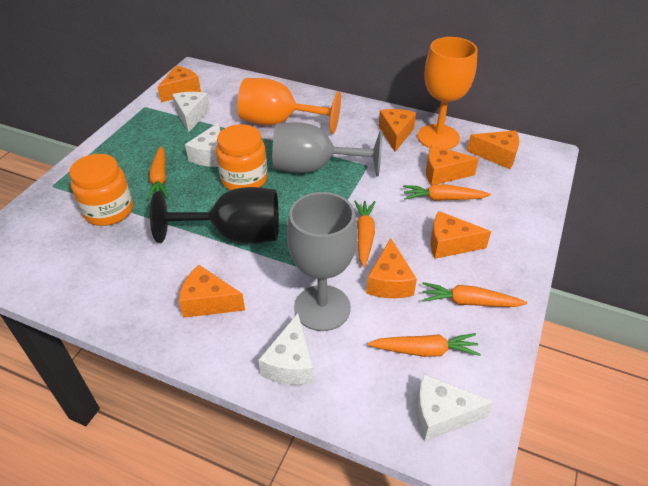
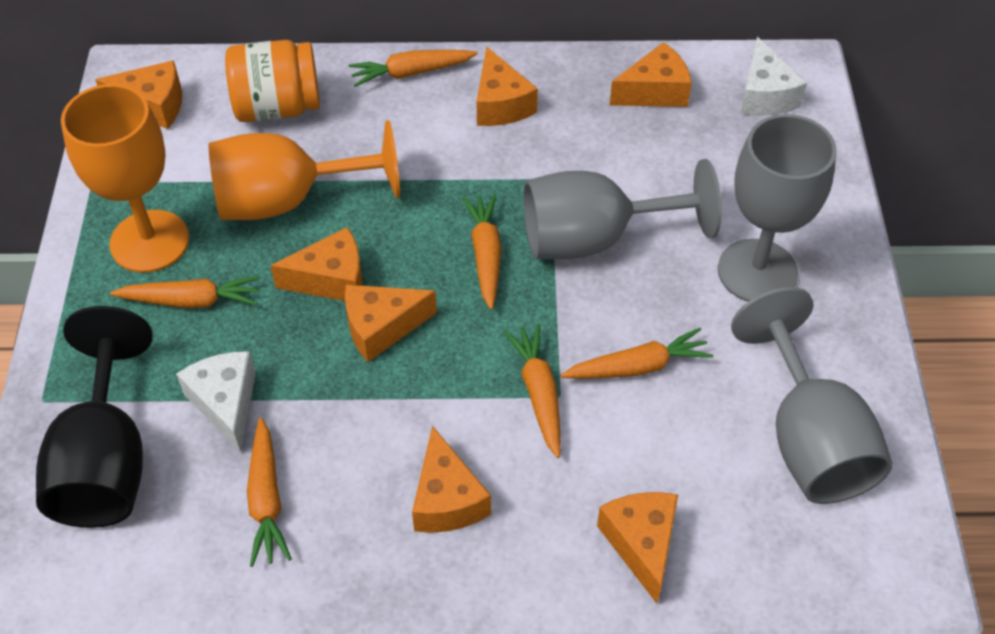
grey goblet: [272,122,382,176] [287,192,358,331] = 2 -> [523,159,722,259] [718,114,837,302] [731,287,893,504] = 3
orange carrot: [147,146,168,200] [354,201,375,267] [368,333,481,357] [403,184,491,201] [422,282,527,307] = 5 -> [110,276,260,308] [247,417,292,567] [348,50,478,87] [462,194,501,310] [504,324,561,458] [561,328,713,379] = 6
orange jar: [69,154,133,226] [216,124,268,190] = 2 -> [225,40,320,122] = 1
white cheese: [172,92,210,133] [185,122,221,167] [258,313,313,385] [416,374,494,442] = 4 -> [176,351,256,453] [740,37,807,116] = 2

